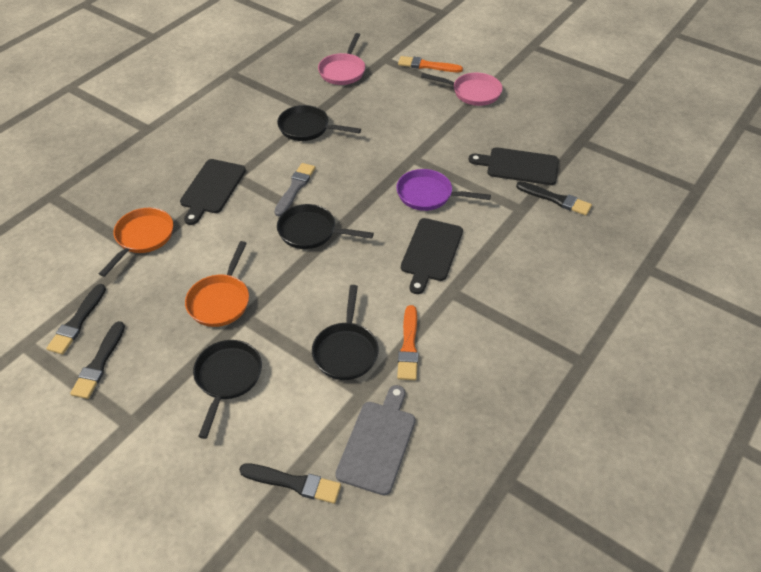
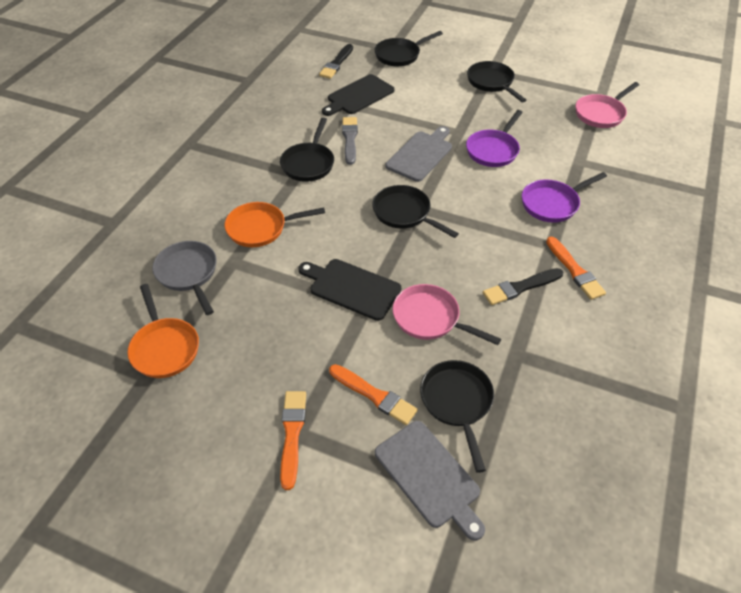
black brush: [46,284,106,354] [70,321,125,399] [239,463,341,504] [516,181,592,215] = 4 -> [319,44,353,79] [483,268,563,305] = 2
black cutting board: [180,159,246,225] [401,218,463,294] [469,147,559,185] = 3 -> [298,259,401,321] [322,74,394,116] = 2
black pan: [193,340,262,439] [277,105,361,141] [277,204,374,249] [312,285,379,380] = 4 -> [280,118,334,182] [372,185,459,238] [375,31,443,66] [420,360,494,473] [467,61,526,102] = 5
grey cutting board: [335,385,415,496] = 1 -> [375,421,485,541] [385,126,452,182] = 2
grey pan: none = 0 -> [152,241,217,315] = 1
orange brush: [397,305,419,380] [398,56,463,72] = 2 -> [280,391,306,490] [329,364,418,425] [546,237,606,300] = 3
purple pan: [397,169,491,211] = 1 -> [466,110,523,167] [522,172,607,223] = 2

